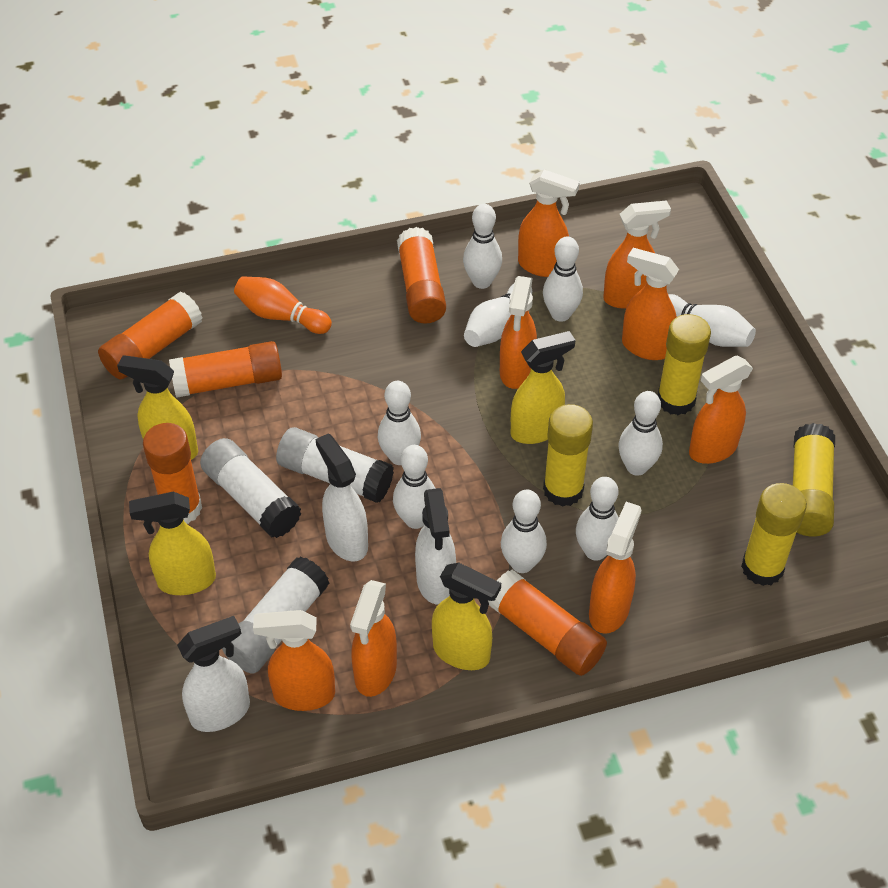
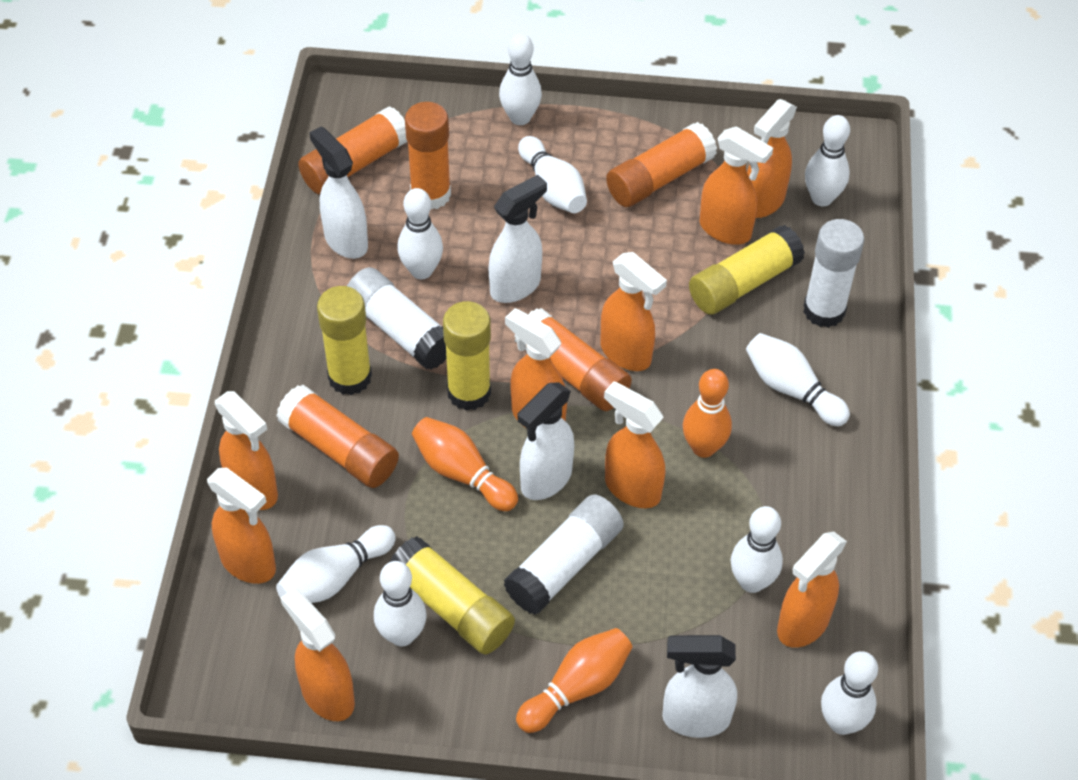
orange bowling pin: [234,276,332,334] = 1 -> [412,417,518,511] [516,628,633,733] [683,369,732,458] = 3
orange spray bottle: [253,610,335,711] [350,580,397,697] [500,276,537,389] [518,170,580,277] [589,502,642,634] [603,200,671,309] [622,248,679,360] [689,356,753,464] = 8 -> [207,467,276,584] [215,391,278,510] [280,588,355,721] [505,308,567,429] [600,252,667,371] [604,382,665,508] [699,126,773,245] [747,99,797,218] [777,532,847,648] = 9
white spray bottle: [177,616,250,732] [316,434,368,561] [415,488,456,604] = 3 -> [309,127,368,259] [489,175,547,303] [518,383,574,500] [662,635,737,738] = 4
yellow spray bottle: [117,355,198,460] [129,492,216,595] [432,563,501,670] [511,331,576,444] = 4 -> none = 0

